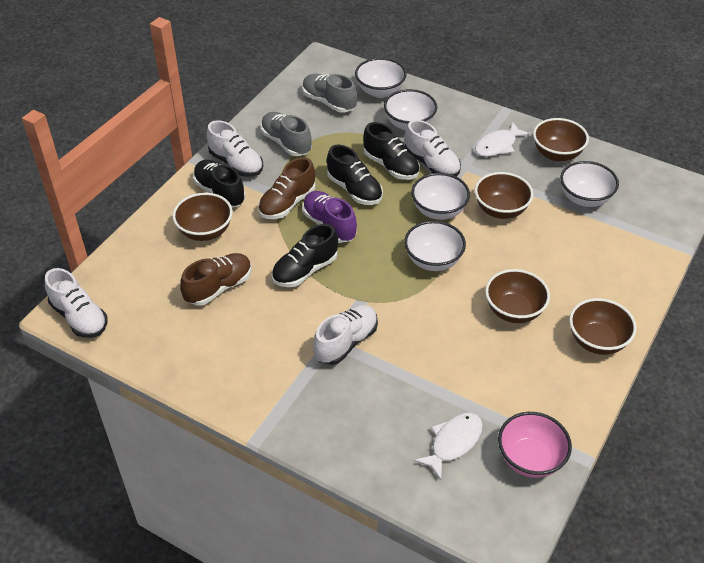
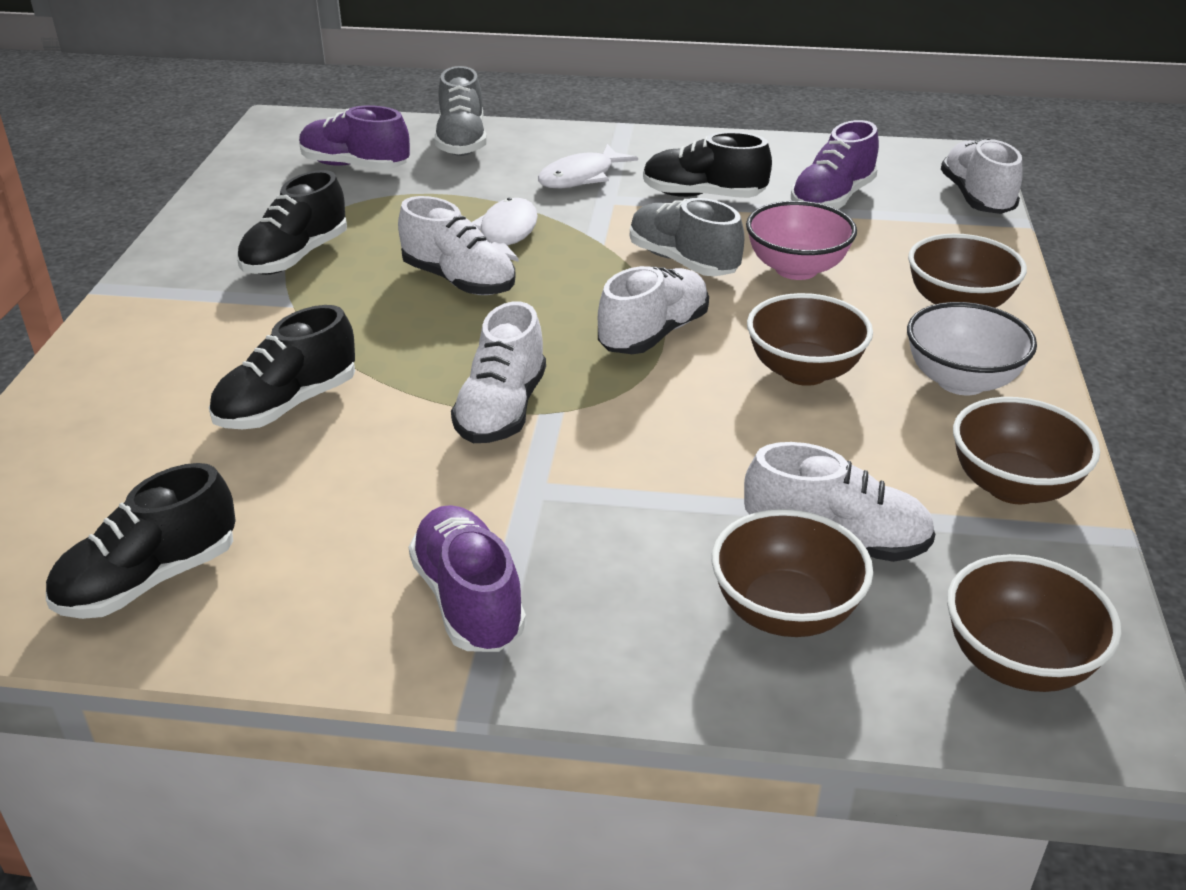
brown shoe: [180,253,252,306] [258,157,315,219] = 2 -> none = 0
purple shoe: [302,191,357,243] = 1 -> [299,105,410,170] [409,505,526,652] [791,120,879,209] = 3
white bowl: [355,58,407,98] [384,89,437,131] [404,221,466,271] [411,173,470,220] [560,161,619,207] = 5 -> [907,302,1037,395] = 1
white shoe: [45,268,107,338] [206,120,263,177] [313,305,378,365] [405,120,461,177] = 4 -> [398,196,516,295] [451,301,546,443] [598,266,709,354] [744,442,935,562] [941,138,1023,214] = 5

